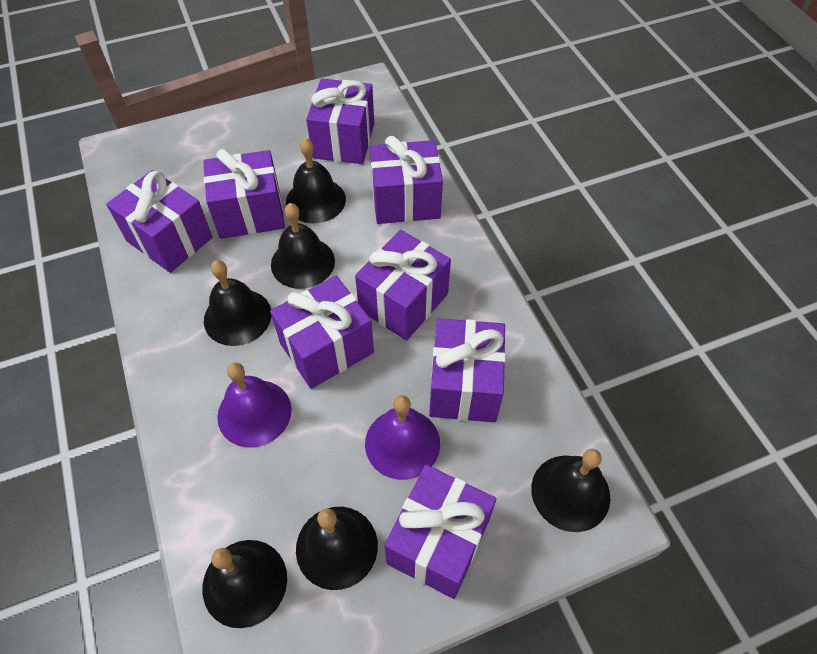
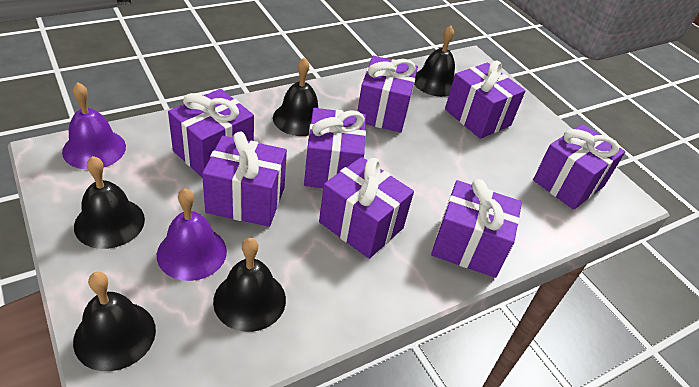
black bell: [203,540,287,628] [204,260,272,346] [271,203,335,289] [286,138,346,223] [296,507,378,590] [531,449,610,532] = 6 -> [73,272,156,371] [74,156,145,249] [213,238,286,332] [273,58,318,136] [414,26,455,97] = 5

